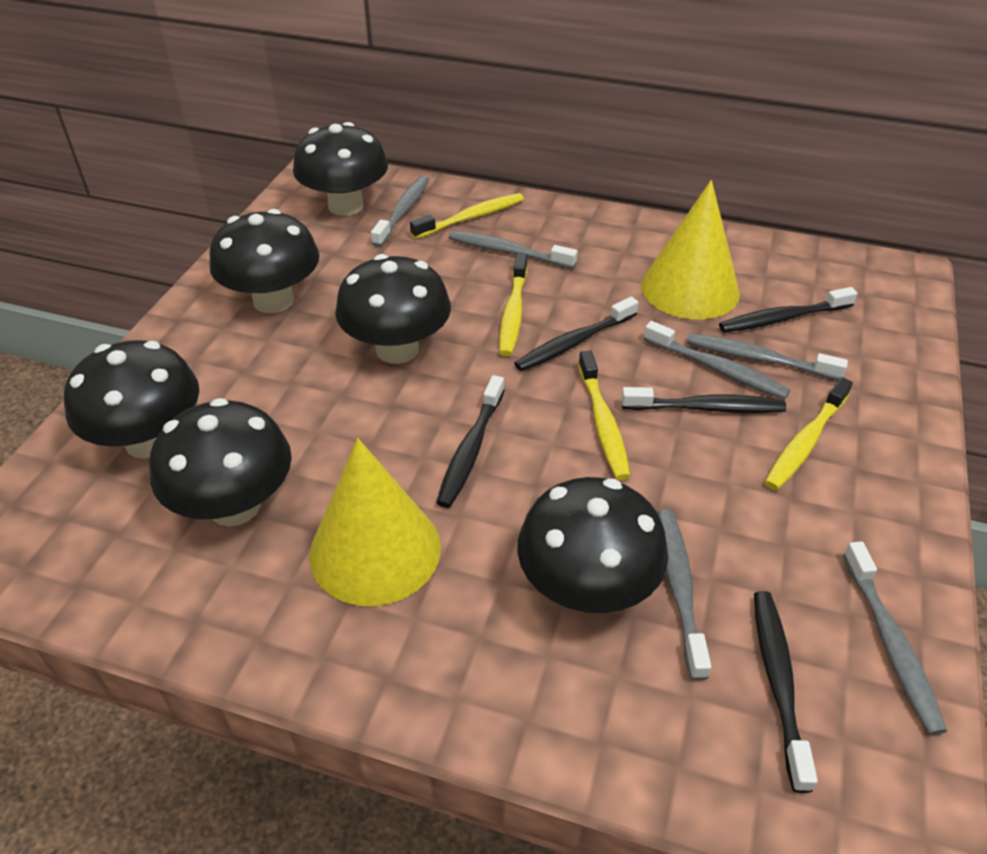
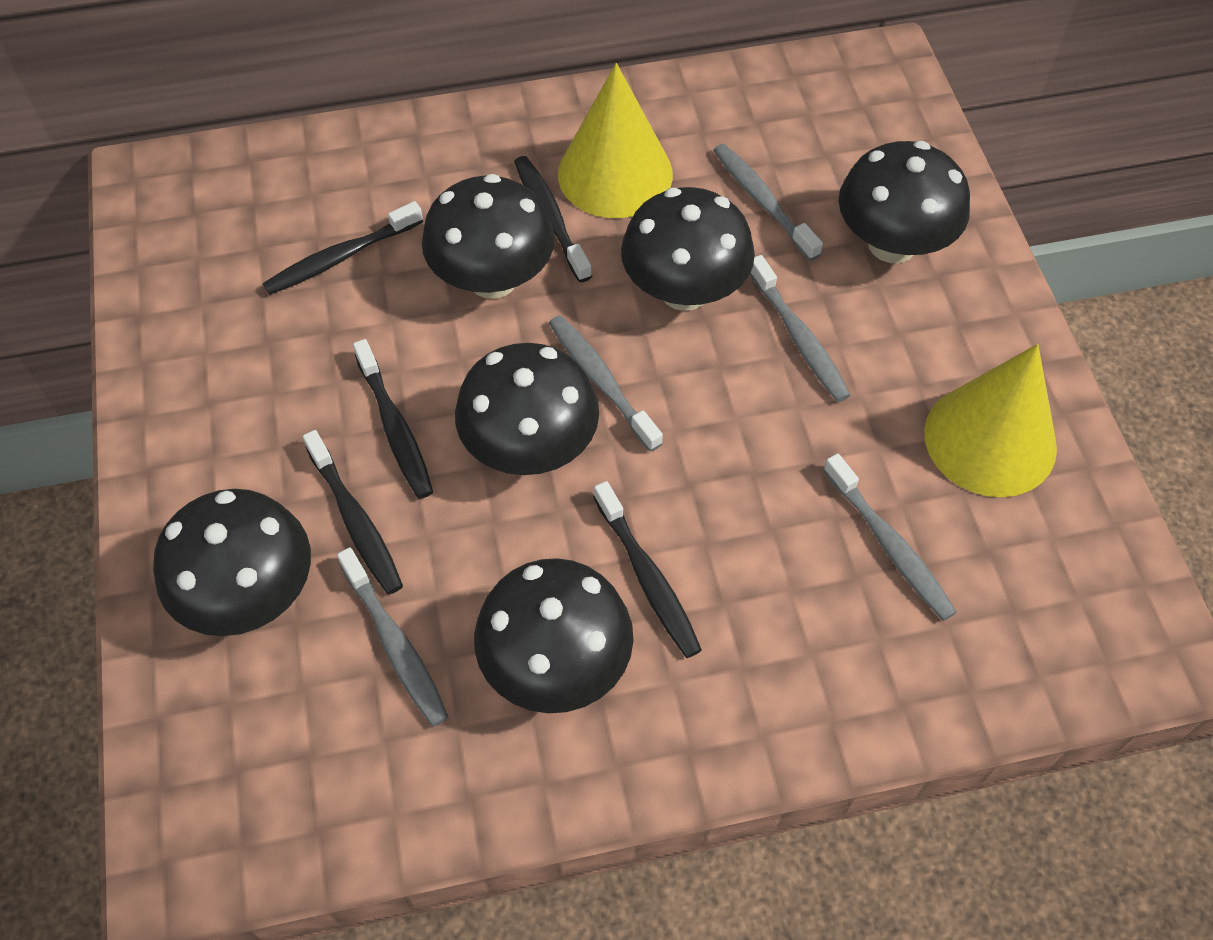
grey toothbrush: [371,176,430,247] [449,231,578,269] [644,321,790,399] [657,509,712,681] [687,333,848,380] [843,541,947,735] = 6 -> [337,547,449,727] [549,315,663,452] [713,144,823,261] [750,255,851,402] [823,454,957,621] = 5
yellow toothbrush: [410,193,524,239] [499,253,528,356] [578,350,630,480] [765,377,853,490] = 4 -> none = 0

